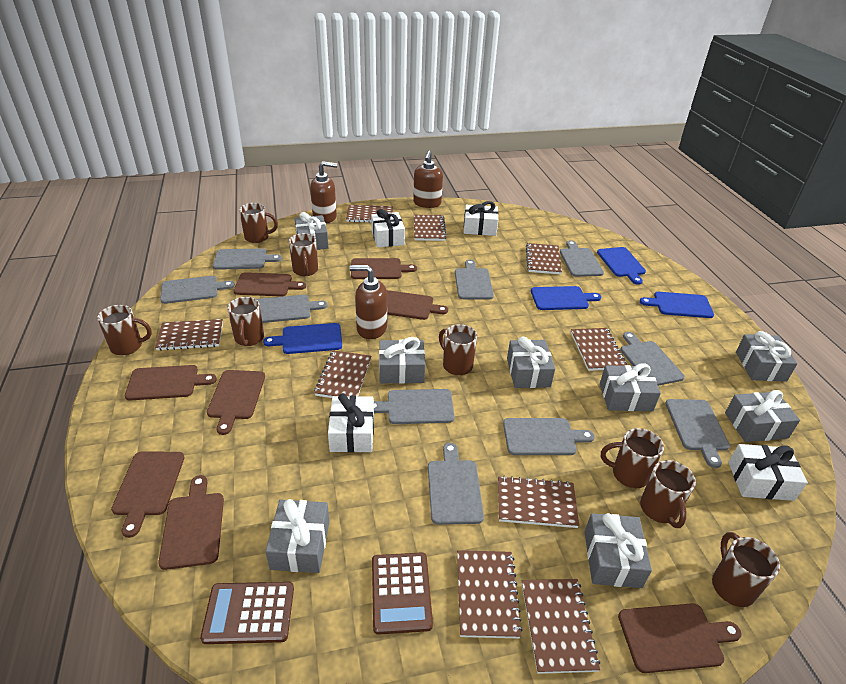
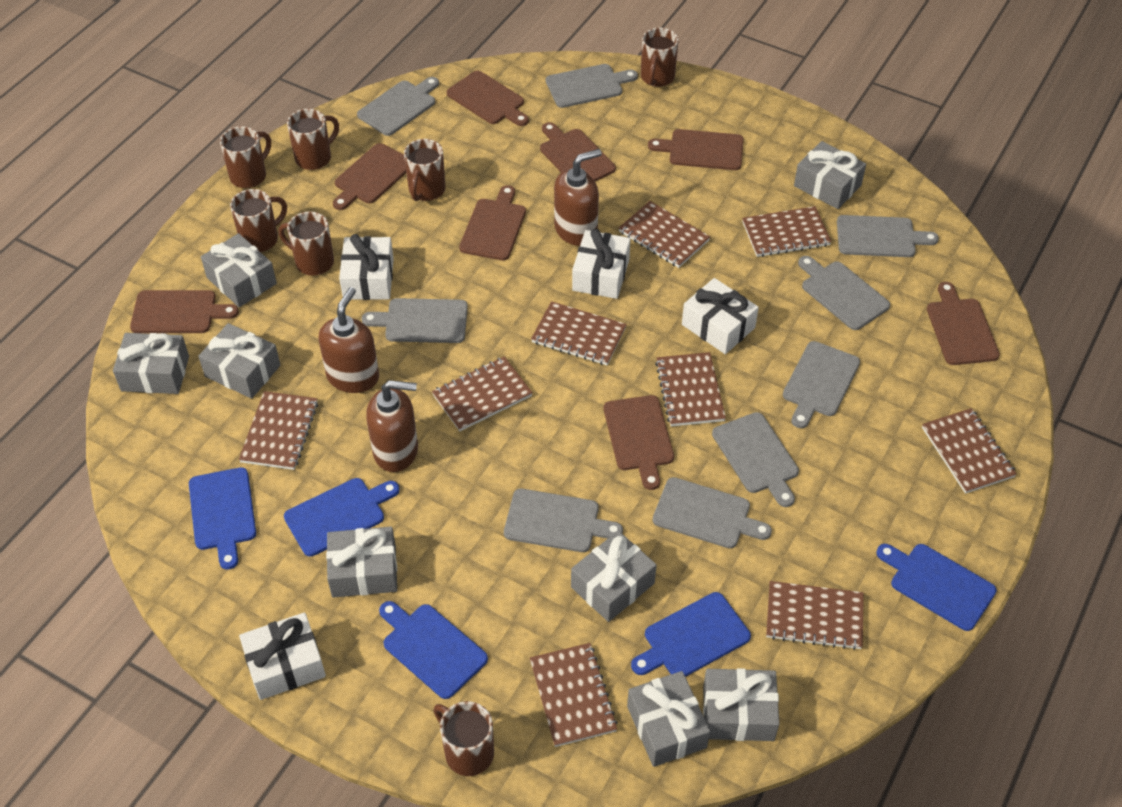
blue cutting board: [263,323,342,354] [531,286,601,310] [597,247,646,285] [640,292,714,318] = 4 -> [189,467,256,570] [284,478,400,557] [379,601,488,699] [631,592,751,677] [876,544,997,631] = 5
brown calculator: [200,582,294,644] [372,552,433,635] = 2 -> none = 0
brown mug: [97,305,152,355] [227,297,264,346] [239,203,278,243] [289,233,318,276] [439,324,477,375] [601,428,664,488] [640,460,696,528] [712,532,780,607] = 8 -> [220,126,271,188] [230,189,287,252] [279,211,334,276] [287,109,339,170] [404,139,445,201] [434,701,494,776] [641,27,679,87] = 7
grey cutting board: [160,276,235,304] [213,248,282,270] [257,295,327,323] [374,389,455,424] [428,443,484,525] [455,260,494,299] [503,418,595,455] [560,240,604,277] [621,332,685,386] [665,399,730,468] = 10 -> [357,77,439,136] [362,298,468,343] [504,489,623,552] [546,64,638,108] [653,477,772,548] [712,412,799,507] [783,341,860,428] [798,256,890,330] [837,215,939,257] = 9

